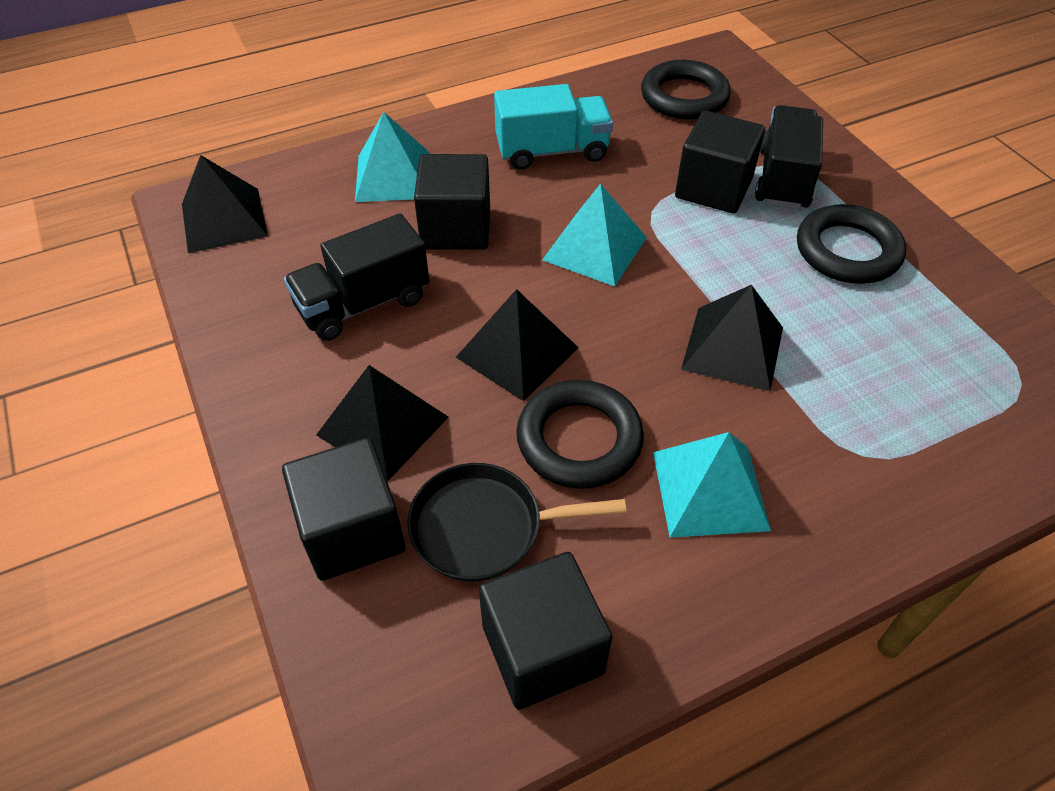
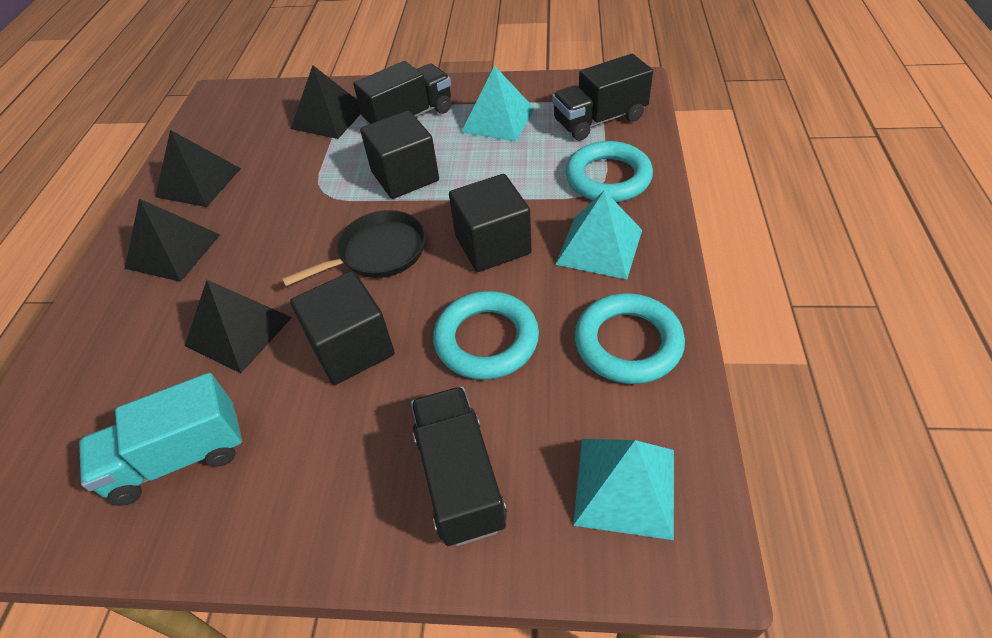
black cube: [282,438,405,581] [414,154,490,250] [479,552,612,710] [675,111,765,214] = 4 -> [290,271,395,385] [360,111,439,199] [449,174,532,272] = 3
black ring: [516,380,644,489] [641,60,731,120] [797,204,906,284] = 3 -> none = 0
black truck: [284,214,429,341] [755,105,823,209] = 2 -> [353,61,451,125] [411,387,507,546] [552,54,653,141] = 3
turquoise ring: none = 0 -> [433,291,539,380] [565,141,653,202] [575,293,685,384] = 3

